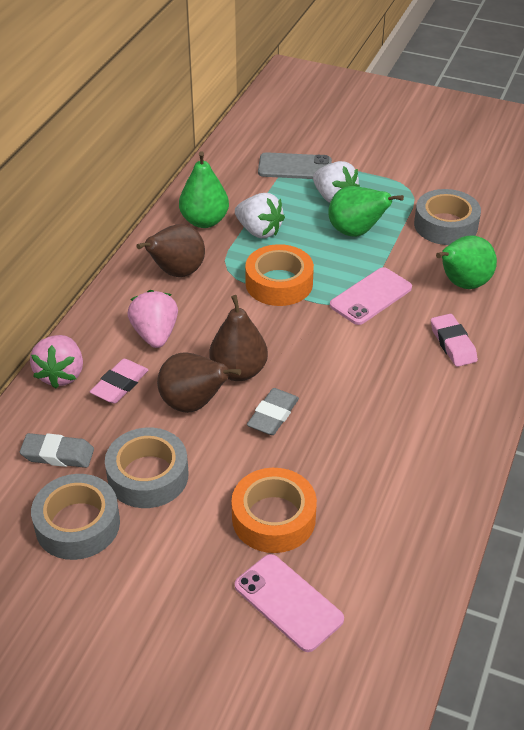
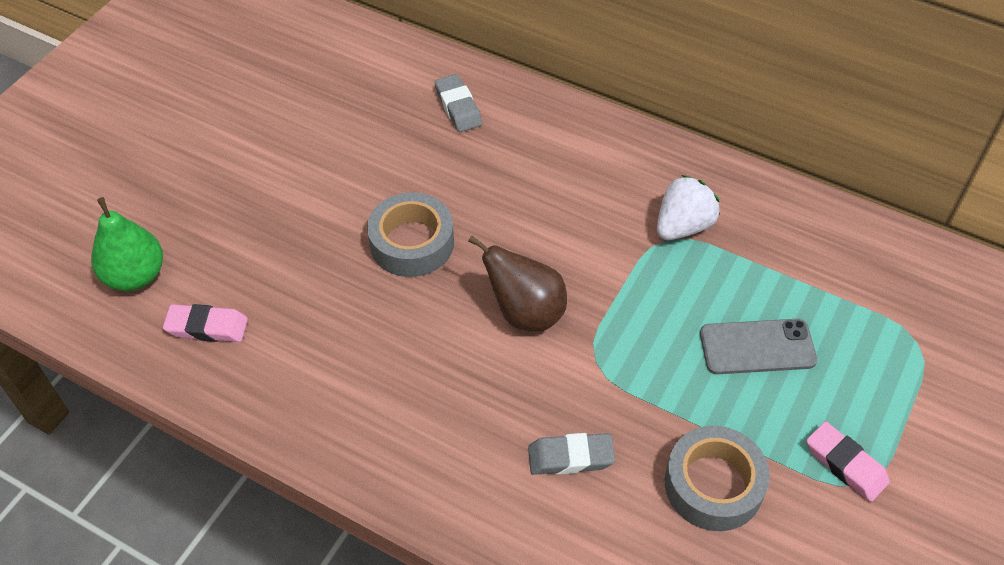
brown pear: [136,224,205,277] [157,352,241,413] [209,295,268,381] = 3 -> [468,236,567,331] = 1
green pear: [179,151,229,228] [328,186,404,237] [436,235,497,289] = 3 -> [91,197,163,291] = 1
grey tape: [31,474,120,560] [105,428,189,508] [414,189,481,245] = 3 -> [367,192,454,277] [665,426,770,531] = 2
orange tape: [231,468,317,553] [245,244,314,306] = 2 -> none = 0
pink phone: [235,554,344,652] [330,267,412,325] = 2 -> none = 0
pink strawberry: [30,335,83,389] [127,290,178,348] = 2 -> none = 0
white strawberry: [235,193,285,238] [313,161,360,203] = 2 -> [657,175,720,240] = 1

